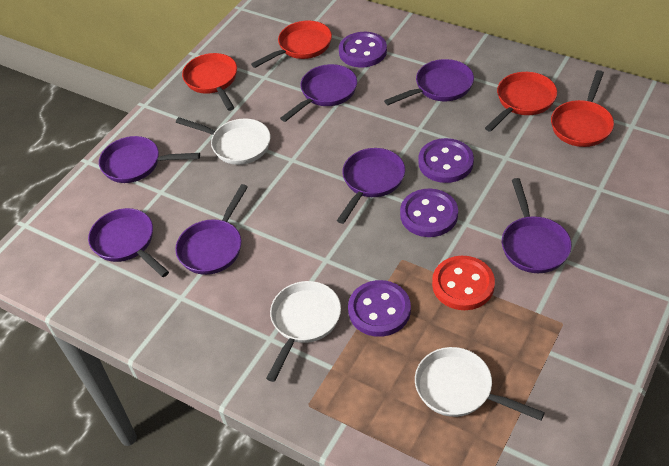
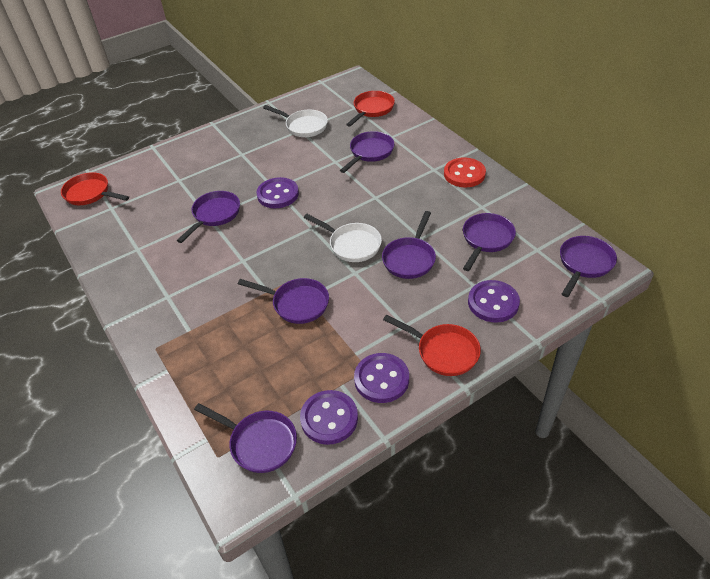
red pan: [182,53,237,111] [251,21,332,68] [485,72,557,132] [551,70,614,147] = 4 -> [61,172,129,205] [346,91,395,127] [383,315,481,376] = 3
white pan: [176,117,271,165] [266,281,341,382] [415,347,545,421] = 3 -> [263,105,328,137] [304,214,382,262] = 2

